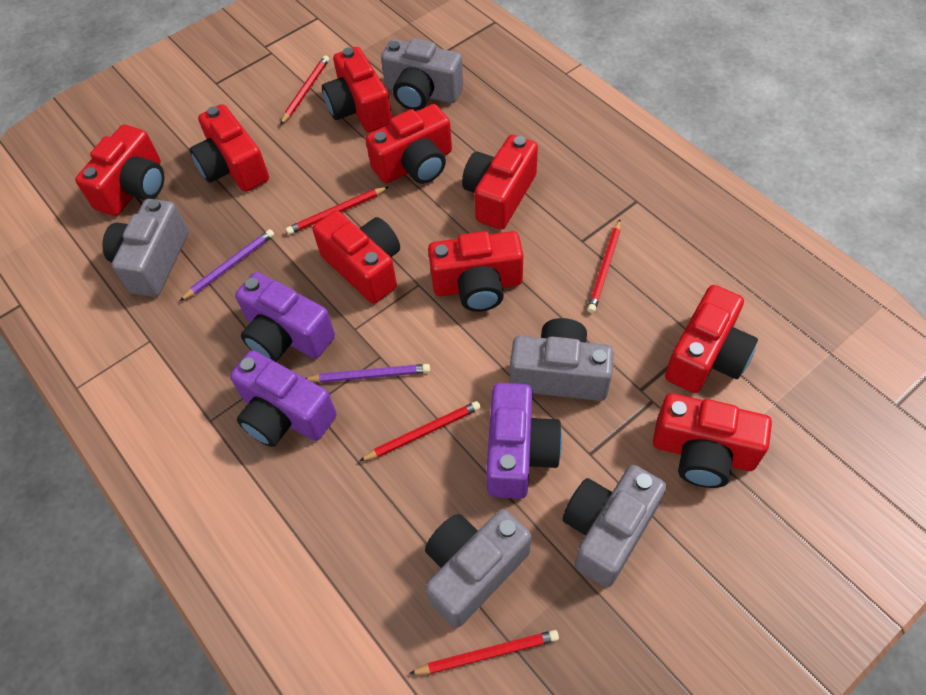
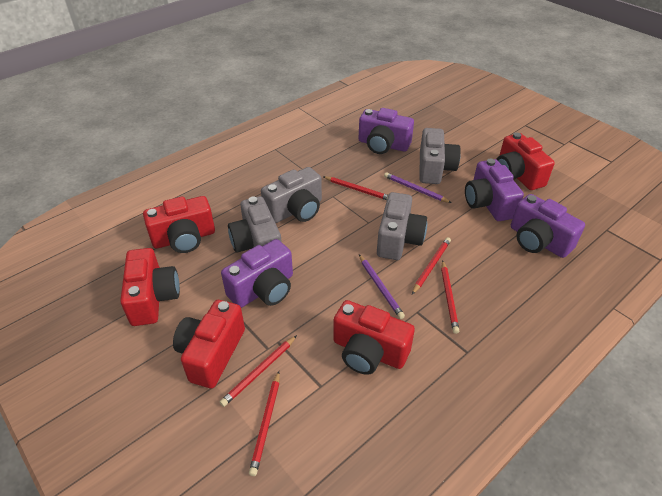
grey camera: [102,199,188,297] [381,38,463,111] [425,509,531,628] [510,318,614,401] [562,465,666,588] = 5 -> [228,196,282,253] [261,167,322,223] [377,192,427,260] [419,128,461,184] = 4
purple camera: [230,350,337,447] [235,272,335,362] [486,383,562,499] = 3 -> [221,239,293,308] [358,108,414,154] [465,159,524,221] [511,194,585,258] = 4
red camera: [75,125,164,216] [190,104,269,192] [313,210,400,304] [322,47,392,132] [365,104,452,184] [428,231,523,312] [462,135,538,230] [653,393,772,488] [665,285,758,393] = 9 -> [120,248,180,326] [143,196,215,253] [173,300,245,388] [333,300,415,375] [496,132,555,190] = 5

